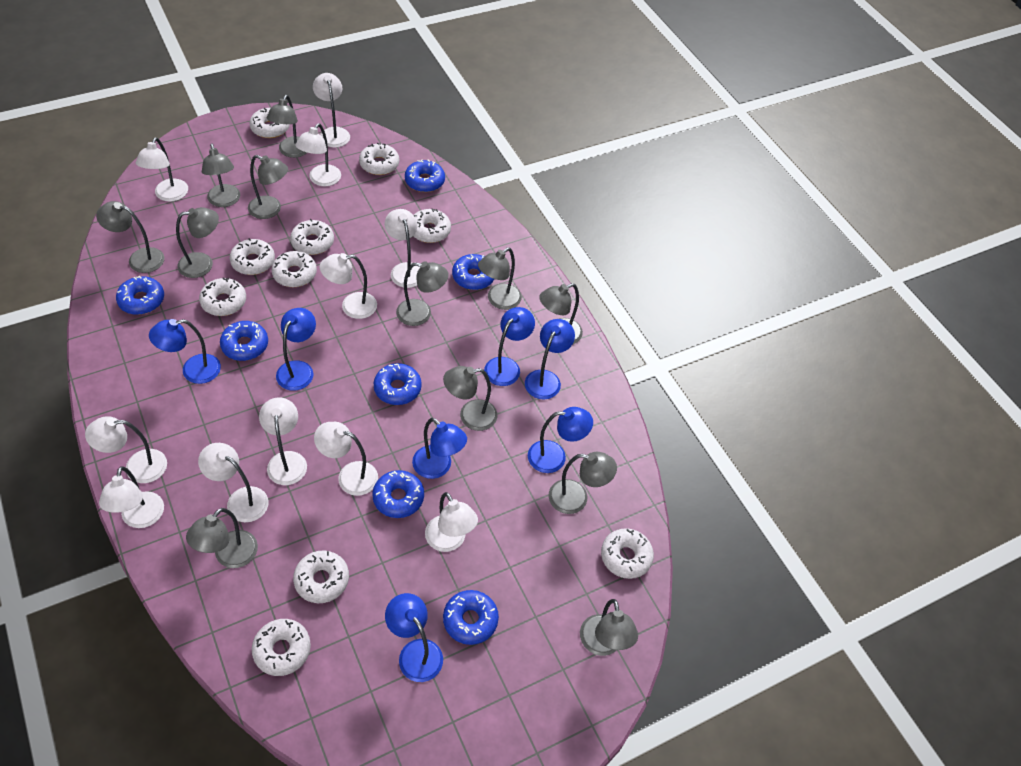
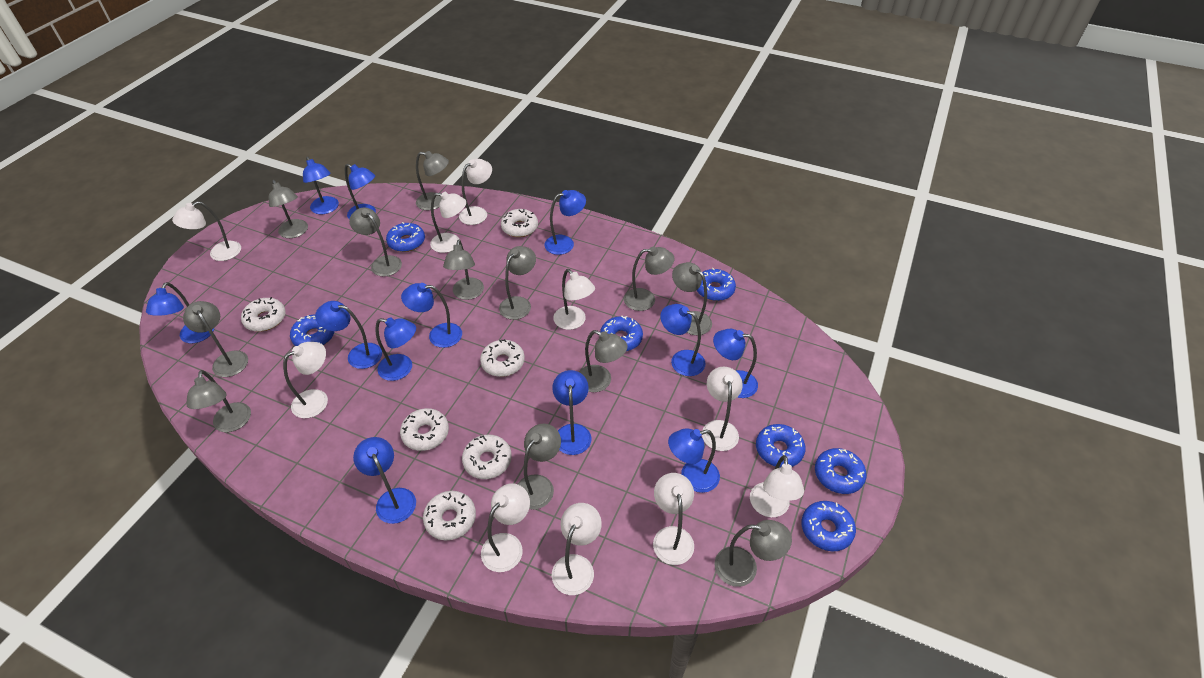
blue lamp: [149,319,221,384] [276,308,316,391] [385,593,443,682] [412,418,467,479] [484,307,535,386] [525,319,575,399] [528,407,593,473] = 7 -> [146,282,214,343] [303,156,339,214] [315,301,382,369] [345,164,376,219] [353,437,416,524] [375,317,416,381] [401,283,462,348] [544,190,586,255] [552,370,592,455] [660,304,705,376] [668,428,720,493] [713,329,758,398] = 12
white donut: [199,277,246,316] [230,238,275,275] [249,108,290,138] [252,619,311,676] [272,251,317,287] [290,219,334,255] [293,550,349,603] [359,143,399,175] [413,209,451,243] [601,528,654,579] = 10 -> [241,297,286,332] [400,408,449,451] [423,491,476,540] [462,434,512,479] [480,339,525,377] [501,209,538,237] = 6
white lamp: [85,416,167,483] [99,466,164,528] [136,137,188,202] [198,443,268,522] [259,397,307,485] [296,123,341,186] [313,73,350,148] [314,422,378,496] [320,253,377,319] [385,209,420,288] [425,492,478,552] = 11 -> [172,201,241,261] [283,342,328,418] [430,192,466,253] [459,159,492,225] [481,483,530,572] [552,503,602,595] [553,269,595,330] [653,473,694,565] [702,367,743,451] [750,455,804,517] = 10

